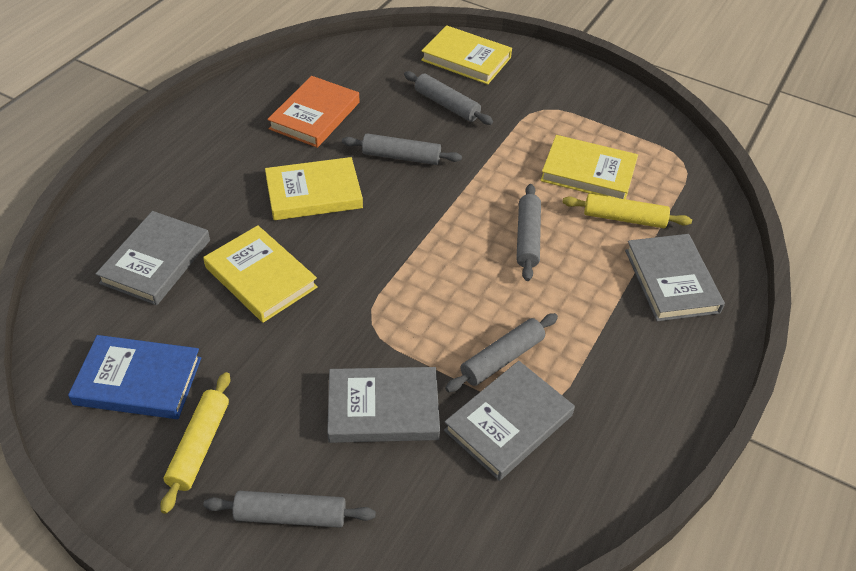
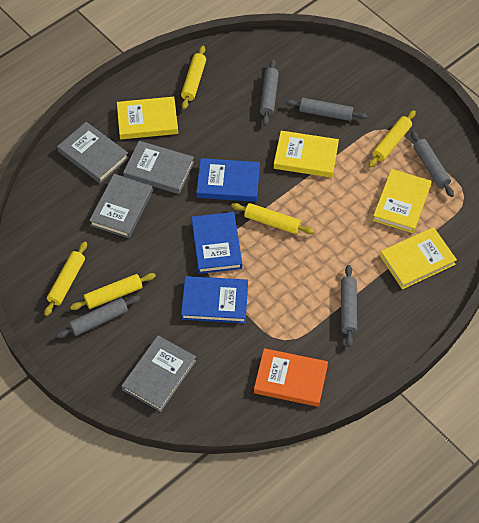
blue book: [68,335,201,419] = 1 -> [181,276,248,323] [192,212,242,274] [196,158,260,202] = 3
yellow rolling pin: [160,372,230,514] [562,194,692,228] = 2 -> [44,241,87,316] [70,273,156,310] [181,46,206,109] [231,203,314,234] [368,110,416,168] = 5

